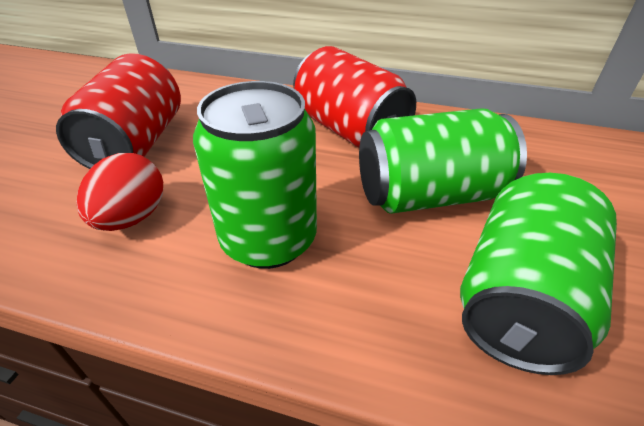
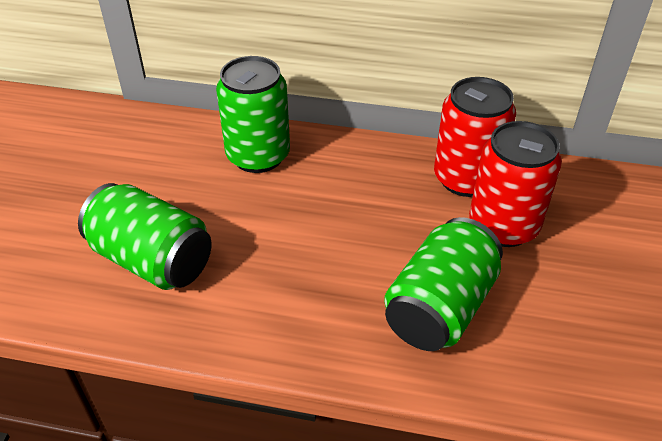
red egg: [76,153,163,231] = 1 -> none = 0

